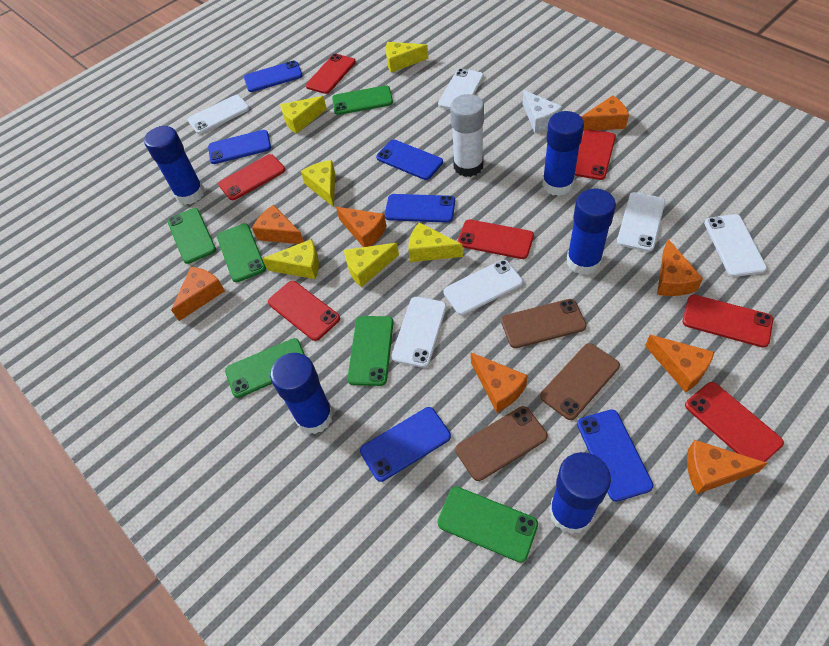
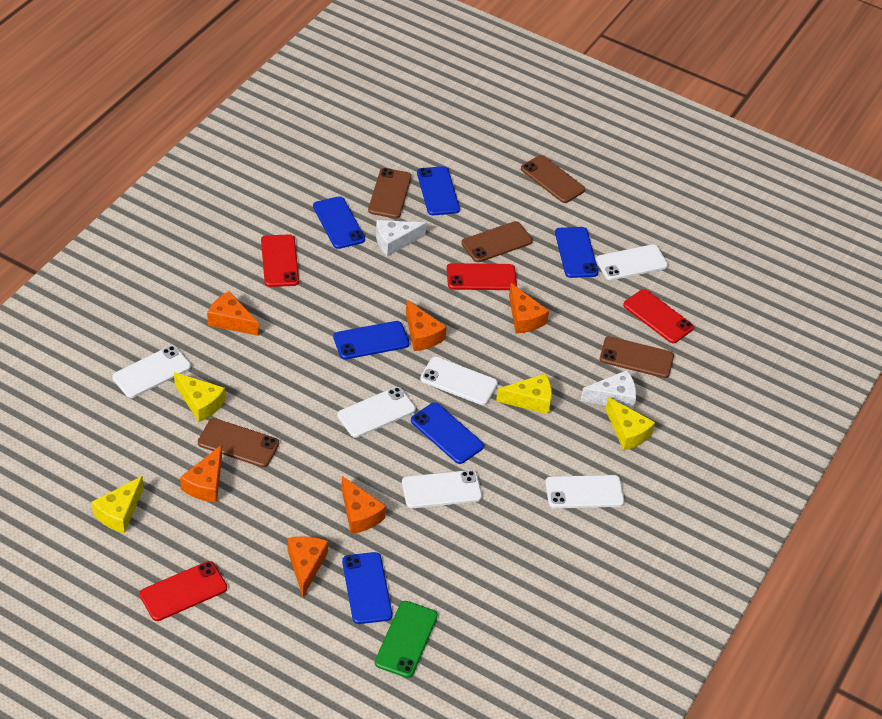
blue glue stick: [144,126,205,205] [270,353,334,434] [542,111,584,196] [549,452,611,534] [567,189,616,275] = 5 -> none = 0
brown phone: [455,406,548,481] [501,299,587,348] [540,343,620,420] = 3 -> [198,418,279,467] [368,168,412,218] [461,221,533,262] [521,155,585,203] [600,336,674,378] = 5
green phone: [167,208,216,264] [217,223,266,282] [225,338,305,398] [332,85,393,115] [347,316,393,386] [437,487,538,563] = 6 -> [375,601,438,678] = 1
orange cheese: [171,267,225,321] [252,205,304,244] [336,207,387,247] [471,352,528,413] [581,96,629,131] [645,335,714,393] [657,239,703,296] [687,440,768,494] = 8 -> [180,445,222,502] [207,291,259,336] [287,536,328,597] [341,476,386,534] [406,300,447,351] [509,283,549,333] = 6
red phone: [218,154,285,200] [268,281,340,341] [306,54,356,94] [457,220,534,259] [575,129,616,180] [683,295,773,348] [685,382,784,462] = 7 -> [139,561,227,621] [261,235,299,287] [447,263,517,290] [623,289,694,343] = 4
white cheese: [523,90,563,133] = 1 -> [376,220,426,256] [580,370,636,410] = 2
white glue stick: [450,94,484,177] = 1 -> none = 0
yellow cheese: [262,239,319,279] [280,96,327,134] [301,160,335,207] [344,243,399,287] [386,42,428,73] [408,222,463,262] = 6 -> [92,476,144,533] [174,372,225,422] [496,373,552,414] [605,397,655,451] = 4

